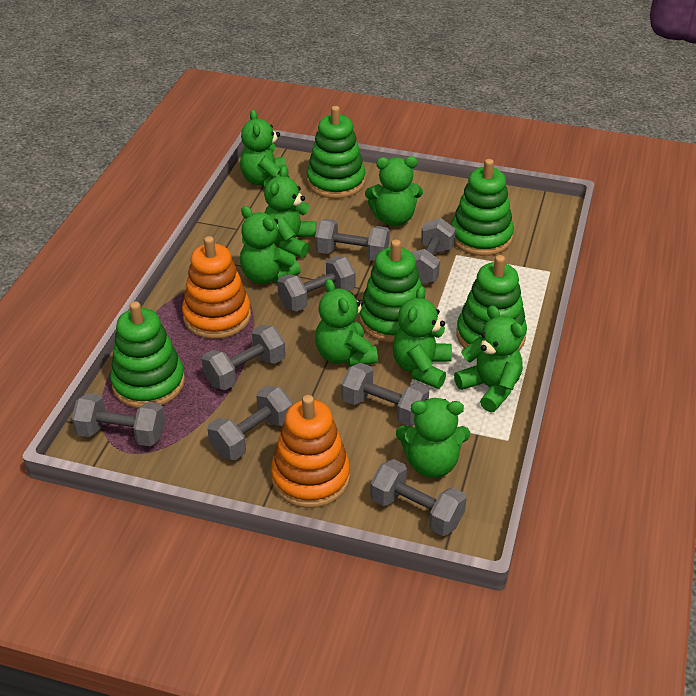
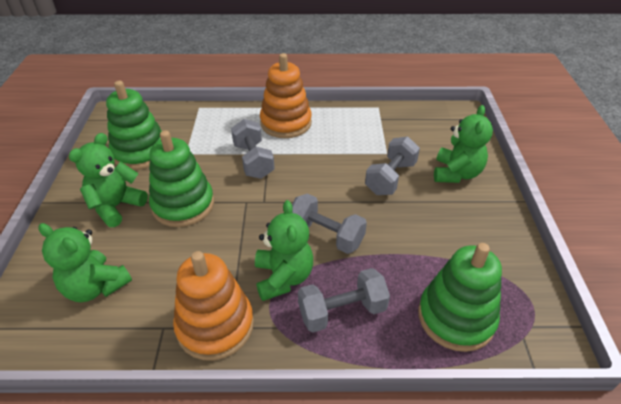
green stacking toy: [110,301,185,408] [307,106,365,198] [359,240,425,343] [451,159,514,256] [456,255,527,350] = 5 -> [106,81,162,170] [149,130,214,227] [418,243,502,352] = 3
green teddy bear: [240,109,289,189] [240,206,301,284] [264,166,316,258] [315,279,378,367] [365,156,423,226] [393,286,452,389] [396,398,470,478] [454,305,524,412] = 8 -> [38,223,132,302] [69,133,148,227] [255,200,313,301] [434,105,493,183] = 4
grey dumbbell: [72,393,165,446] [202,325,286,390] [208,385,293,460] [277,256,356,312] [315,219,390,261] [341,363,429,426] [370,459,467,536] [411,218,456,284] = 8 -> [231,119,275,179] [292,194,367,254] [298,268,390,332] [365,136,420,195] = 4

